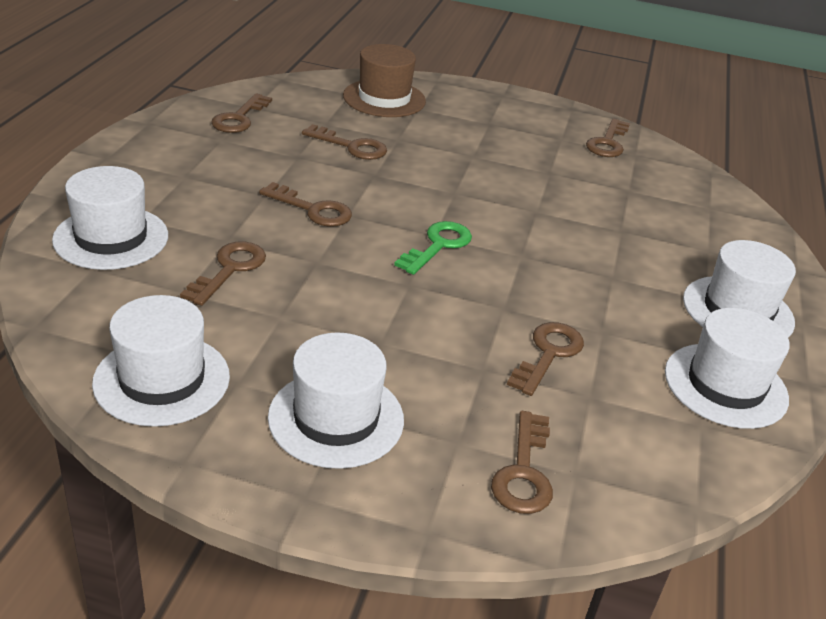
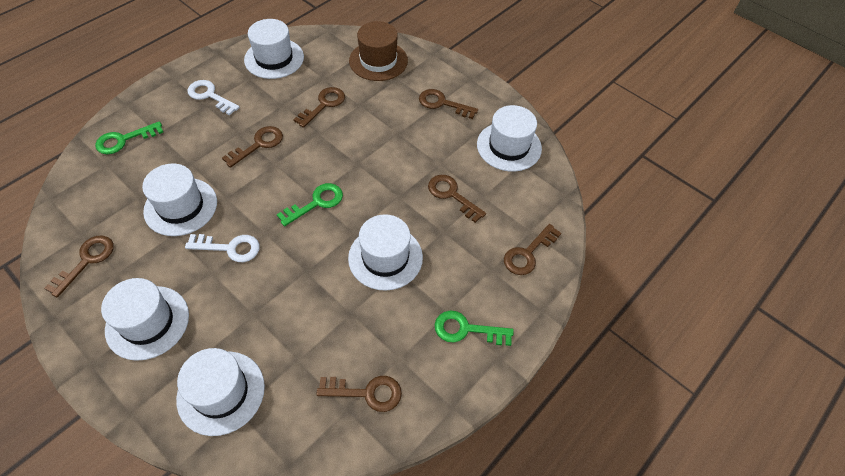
green key: [394,221,472,275] = 1 -> [95,121,163,154] [277,183,343,226] [435,311,514,346] = 3
white hat: [52,166,168,270] [92,295,230,427] [268,332,404,469] [665,308,790,429] [683,240,796,338] = 5 -> [101,278,189,361] [142,164,217,236] [176,348,265,436] [244,19,304,79] [348,214,423,291] [477,105,542,172] = 6
white key: none = 0 -> [185,234,260,262] [187,80,240,115] = 2

